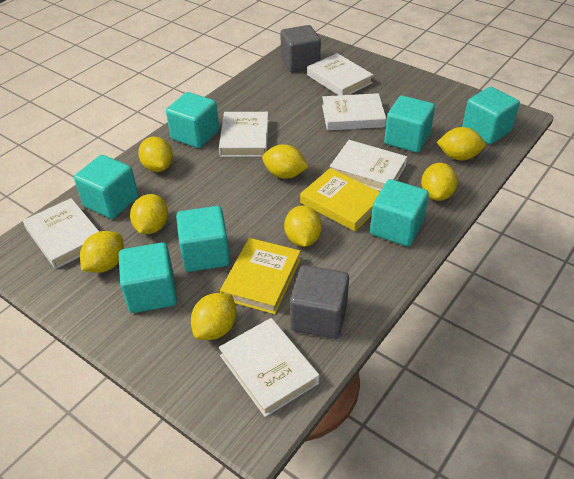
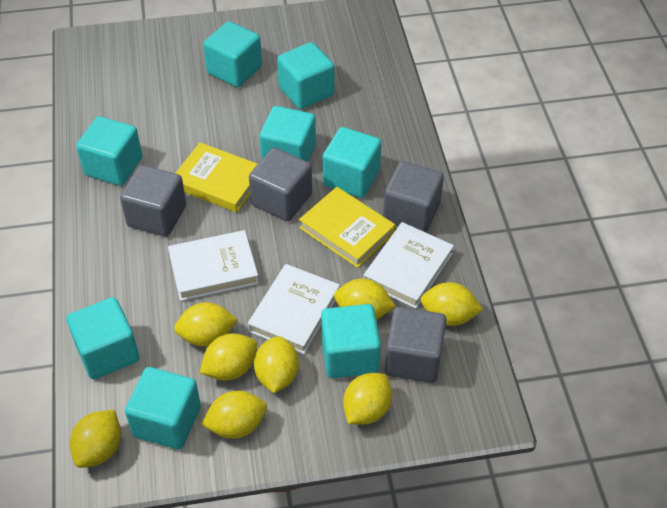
grey cube: [280,25,321,73] [290,265,349,339] = 2 -> [120,165,186,237] [249,148,312,221] [383,161,444,232] [385,307,447,383] = 4
turquoise cube: [74,155,138,219] [119,243,177,313] [166,92,219,148] [176,206,230,272] [370,179,429,247] [384,96,435,153] [462,87,520,144] = 7 -> [66,297,139,380] [76,116,142,186] [125,367,201,450] [203,21,262,87] [259,106,316,162] [277,42,334,109] [321,304,381,378] [323,127,382,198] = 8
white book: [23,198,99,269] [219,112,269,157] [219,318,319,417] [307,53,373,95] [322,93,386,130] [330,140,407,191] = 6 -> [168,230,259,301] [248,264,340,354] [363,222,454,309] = 3

